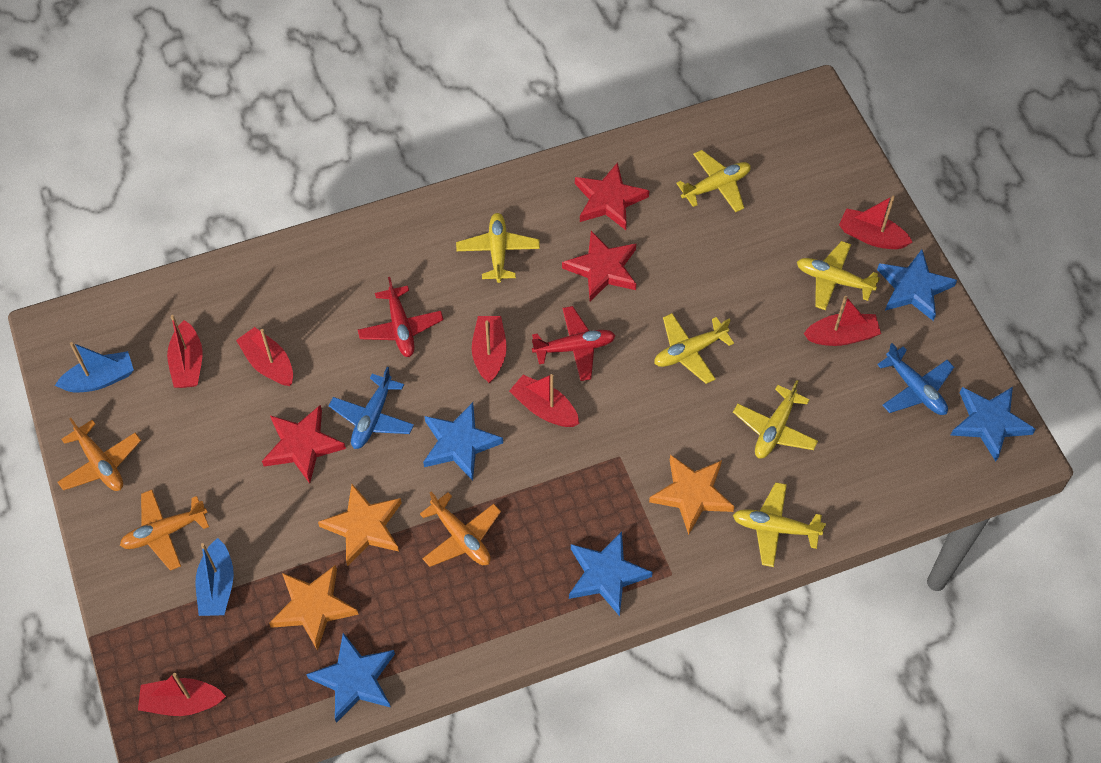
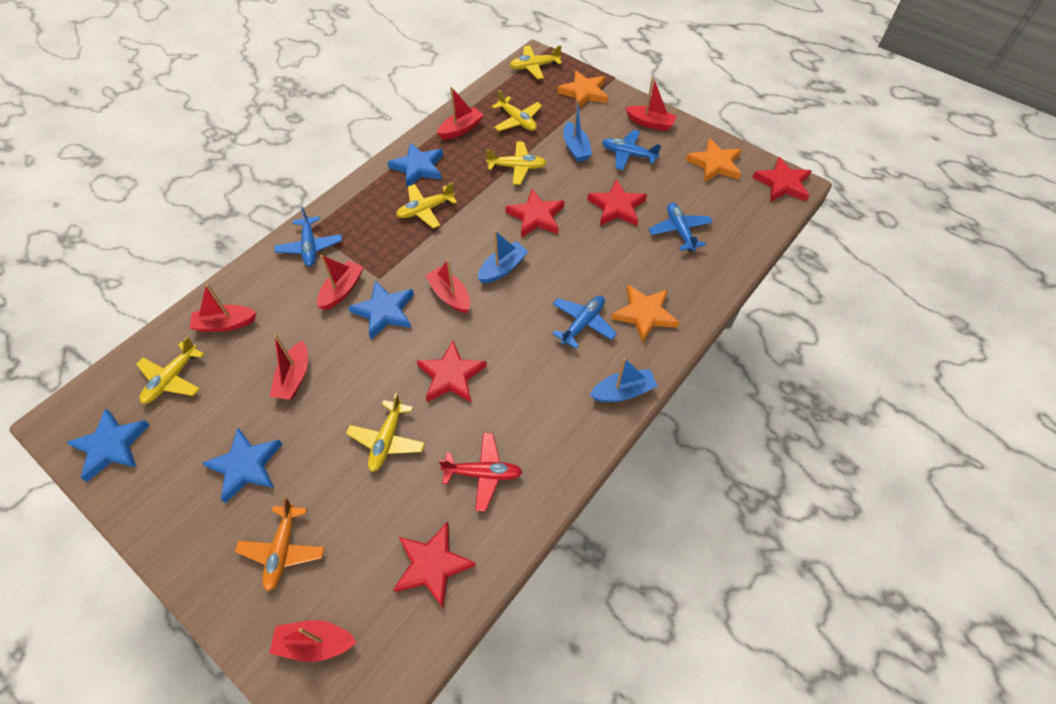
blue boat: [55,342,134,393] [195,538,234,616] = 2 -> [478,231,528,284] [563,99,592,162] [590,358,658,402] = 3
blue plane: [329,367,414,449] [877,343,954,415] = 2 -> [274,207,342,266] [552,296,617,349] [602,130,662,170] [649,203,713,251] = 4
blue star: [306,633,395,723] [423,402,503,481] [569,531,653,616] [877,250,957,321] [951,387,1036,461] = 5 -> [66,409,150,482] [202,428,282,503] [348,280,414,339] [388,142,443,188] = 4
orange plane: [58,418,141,491] [120,490,209,571] [420,492,501,567] = 3 -> [235,498,325,591] = 1
red plane: [358,277,443,357] [532,306,616,381] = 2 -> [439,433,522,512] = 1
red star: [262,405,346,484] [562,231,636,301] [575,162,649,230] = 3 -> [393,521,476,608] [416,341,487,402] [505,189,564,238] [587,179,647,226] [752,157,812,202] = 5

